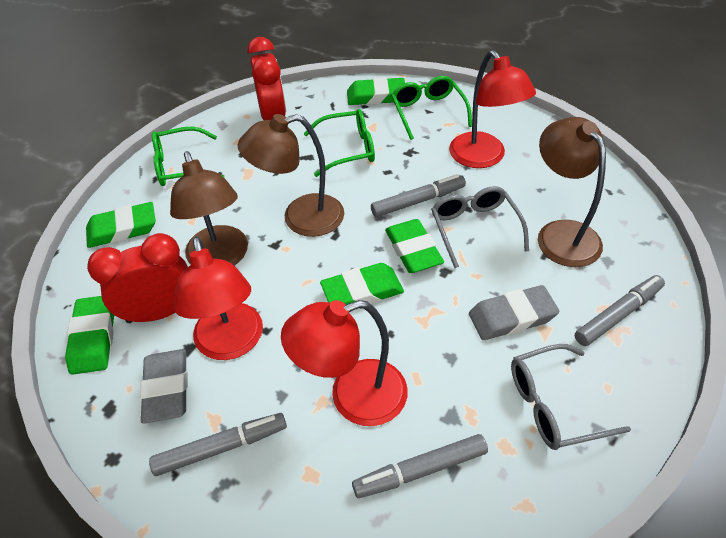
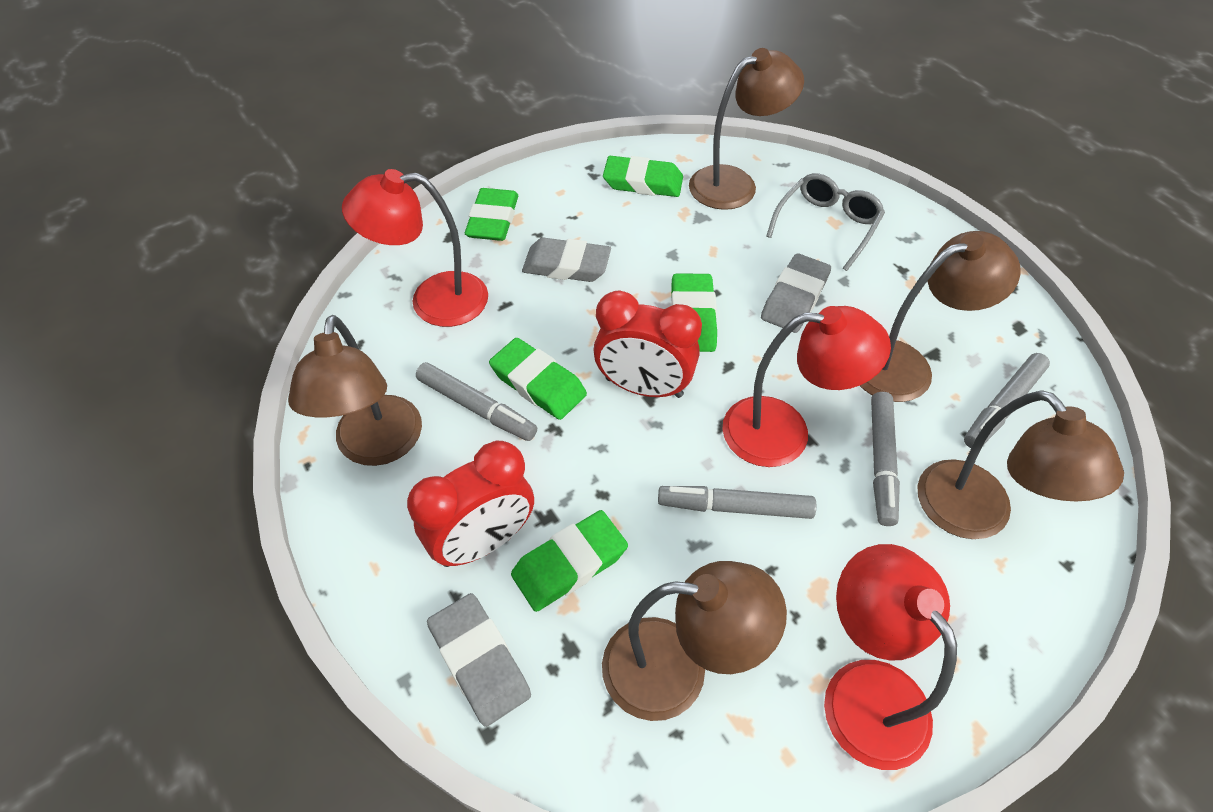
brown lamp: [170,151,248,265] [238,114,344,237] [538,117,606,267] = 3 -> [288,315,422,466] [602,561,787,721] [689,48,804,210] [860,231,1021,402] [917,390,1124,539] = 5
green glasses: [152,127,224,186] [304,109,375,177] [391,76,472,140] = 3 -> none = 0
grey eraser: [140,349,188,424] [469,285,559,340] = 2 -> [427,593,531,727] [522,238,611,282] [761,253,831,333] = 3
grey glasses: [431,186,529,268] [511,344,631,450] = 2 -> [766,173,885,271] = 1

